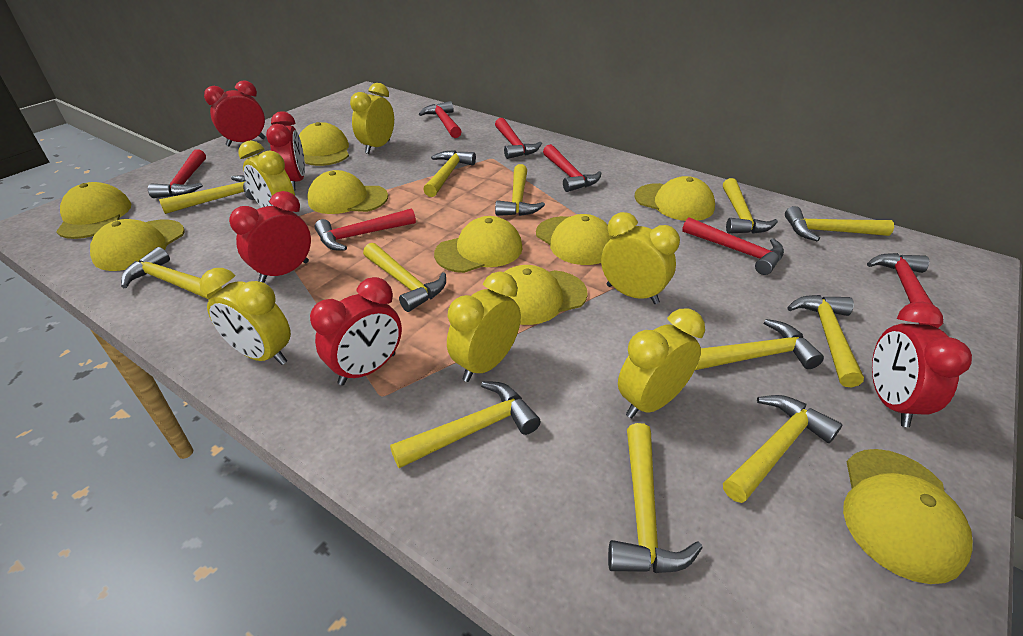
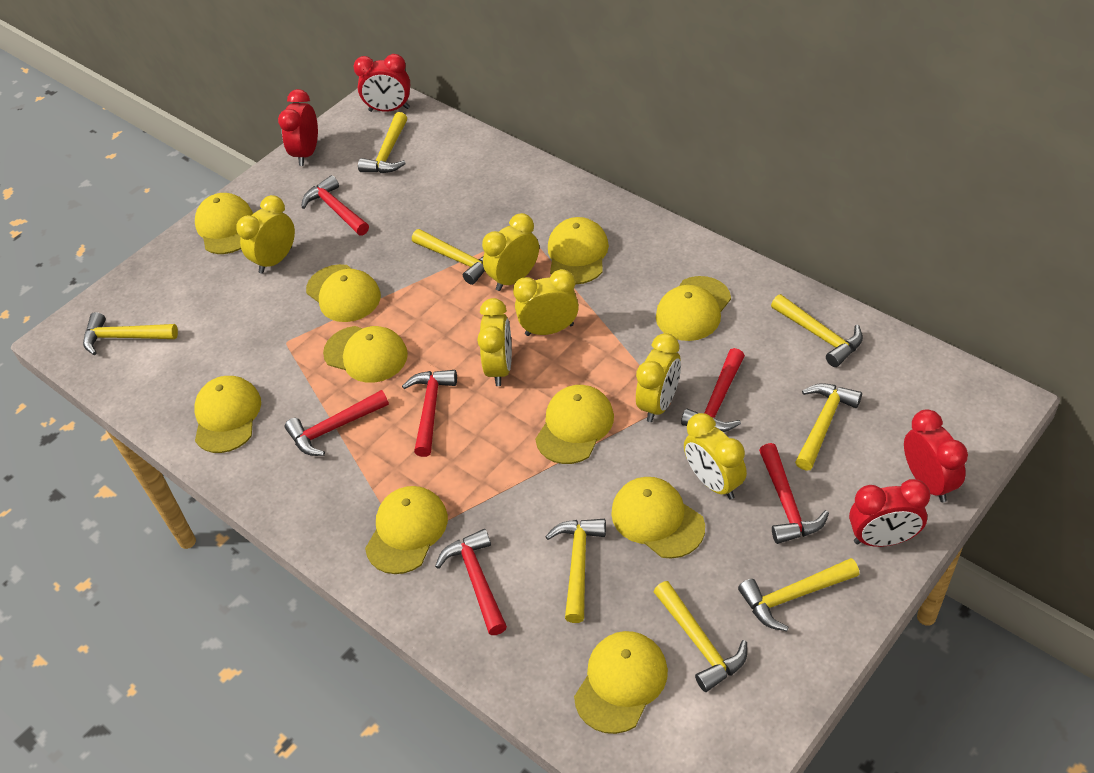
red clock: [204,80,265,147] [229,191,311,283] [266,111,305,191] [310,277,402,385] [872,302,972,427] = 5 -> [278,89,318,166] [354,54,410,112] [849,479,930,547] [904,409,968,502] = 4
red hammer: [148,149,206,198] [314,208,416,251] [419,101,462,138] [495,118,542,159] [543,144,602,192] [682,217,784,275] [867,253,942,328] = 7 -> [285,390,389,456] [301,175,369,236] [402,370,457,457] [435,529,507,635] [681,348,745,432] [759,443,829,544] = 6
yellow cap: [56,182,131,239] [90,219,185,271] [299,122,349,166] [307,170,388,214] [434,216,523,273] [505,265,588,325] [536,214,613,265] [635,176,715,221] [843,449,973,584] = 9 -> [194,376,261,453] [195,193,253,254] [306,264,381,322] [323,326,408,383] [365,486,448,574] [535,385,614,464] [548,217,609,284] [574,631,668,734] [611,477,705,559] [656,276,731,341] = 10
yellow hammer: [121,247,222,299] [159,175,255,214] [363,243,446,312] [390,381,541,468] [423,150,476,197] [495,164,545,216] [608,423,703,573] [695,319,824,370] [723,178,778,234] [723,395,842,503] [785,206,894,242] [787,295,864,388] = 12 -> [83,312,178,355] [358,112,407,173] [412,229,485,285] [545,519,606,623] [654,581,747,692] [738,558,860,631] [771,294,863,367] [795,383,862,471] = 8

